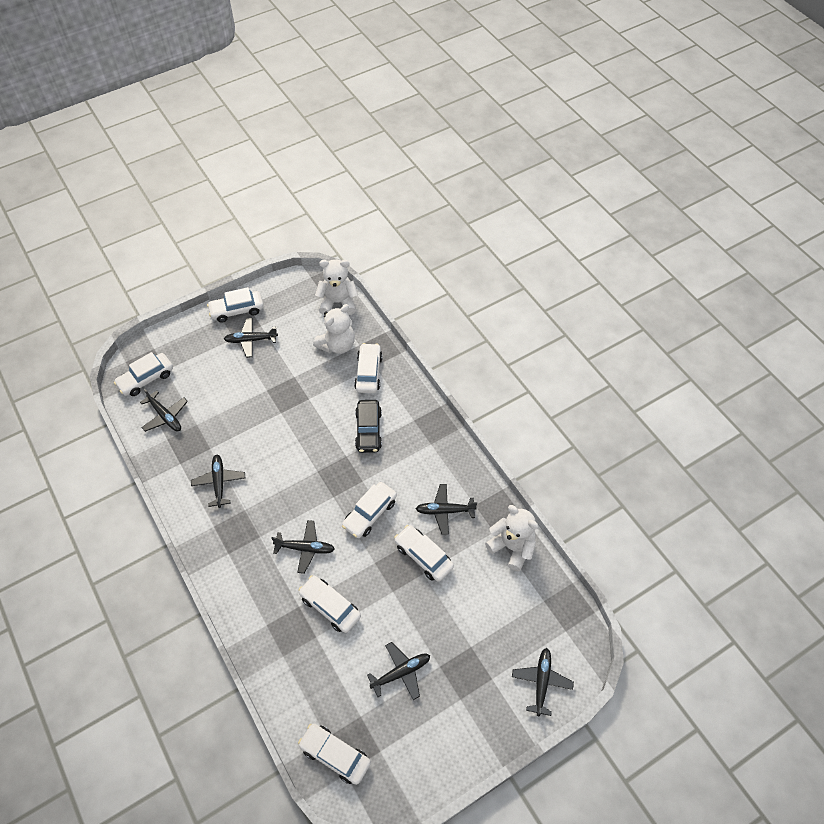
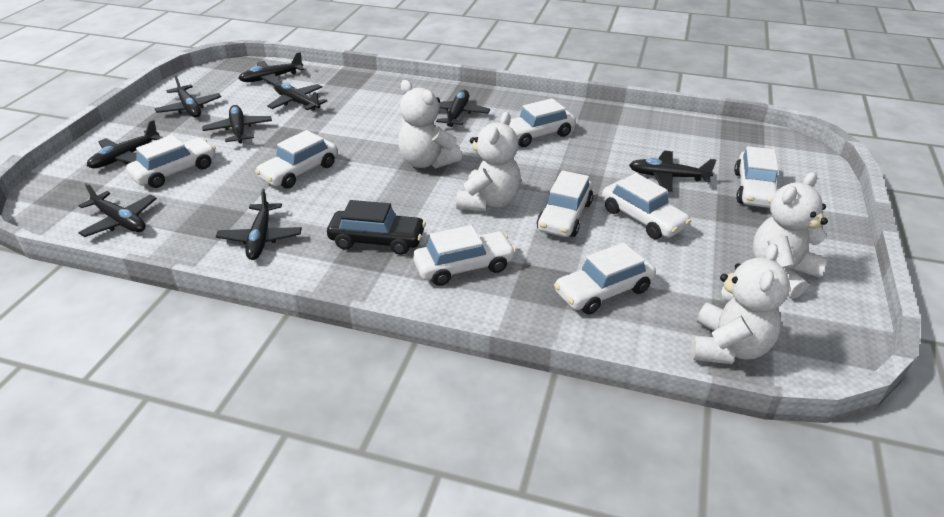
black plane: [140,389,188,432] [191,454,245,508] [224,318,278,358] [271,520,335,574] [367,642,430,700] [416,484,477,535] [512,648,574,716] = 7 -> [78,183,157,237] [87,120,163,168] [155,74,221,118] [202,105,272,143] [216,189,302,260] [238,52,304,85] [267,83,327,111] [436,90,490,127] [629,151,717,192] = 9
white car: [114,352,173,396] [207,287,264,323] [298,575,361,633] [298,724,371,785] [342,482,397,538] [354,343,383,393] [394,525,454,582] = 7 -> [126,135,216,188] [255,130,338,189] [413,225,516,286] [509,98,576,147] [537,170,593,237] [554,242,656,314] [602,173,691,239] [734,146,779,208] = 8
white teddy bear: [313,304,355,354] [315,259,358,315] [485,505,538,571] = 3 -> [398,80,462,169] [456,112,521,211] [691,244,790,364] [752,172,828,299] = 4

